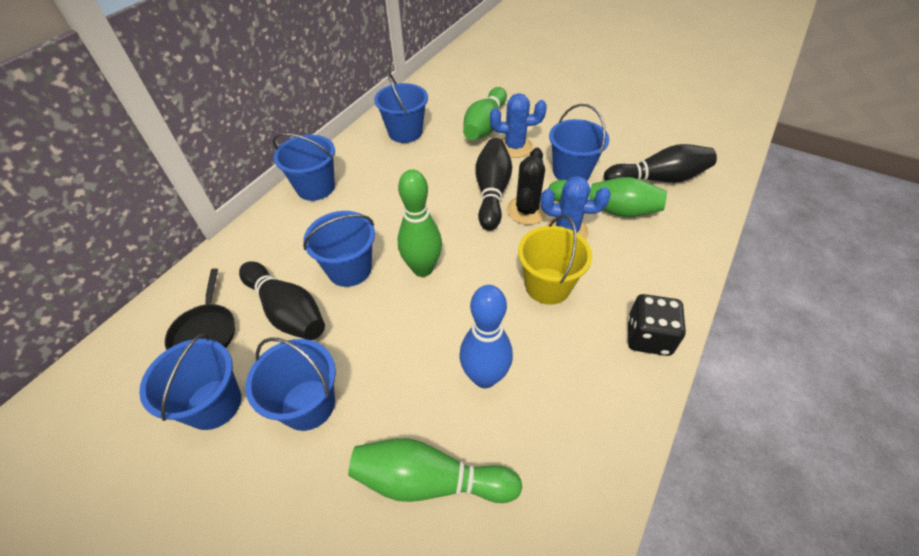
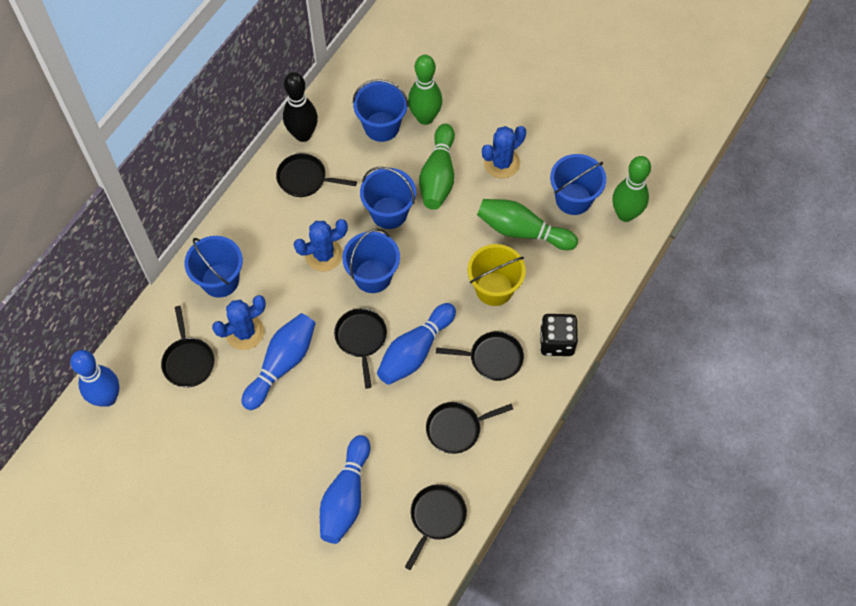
black bowling pin: [239,261,325,340] [475,138,512,231] [604,144,717,183] = 3 -> [283,72,318,142] = 1
black cactus: [507,148,547,225] = 1 -> none = 0
black pan: [165,268,235,350] = 1 -> [161,306,215,387] [276,153,357,197] [334,308,387,388] [405,484,467,570] [426,402,513,454] [436,331,524,381] = 6
blue bowling pin: [460,285,513,388] = 1 -> [70,350,120,407] [242,313,316,410] [320,435,370,544] [377,303,456,385] = 4
blue bucket: [139,333,241,430] [245,337,336,431] [273,133,335,201] [303,211,375,287] [374,70,428,143] [549,104,610,180] = 6 -> [185,236,243,298] [342,228,400,293] [353,79,409,142] [360,167,416,229] [550,154,606,215] = 5
blue cactus: [490,93,547,158] [540,176,610,240] = 2 -> [212,295,266,350] [293,219,348,271] [482,126,526,178] = 3

